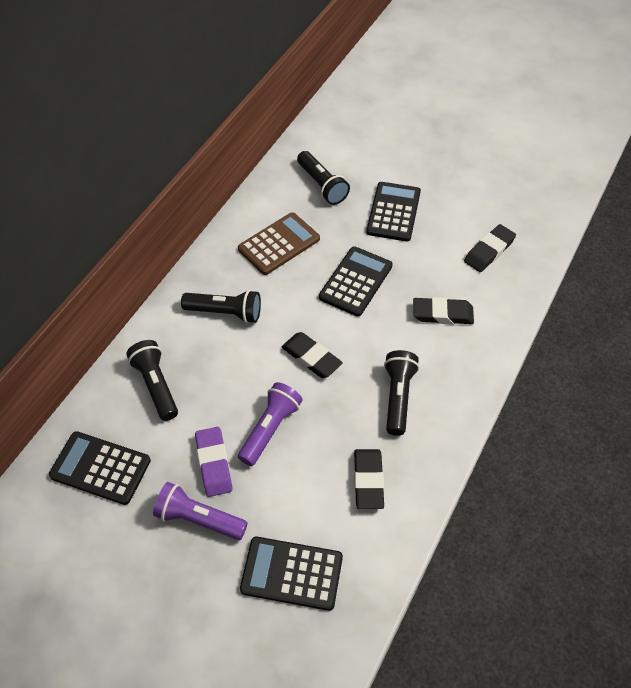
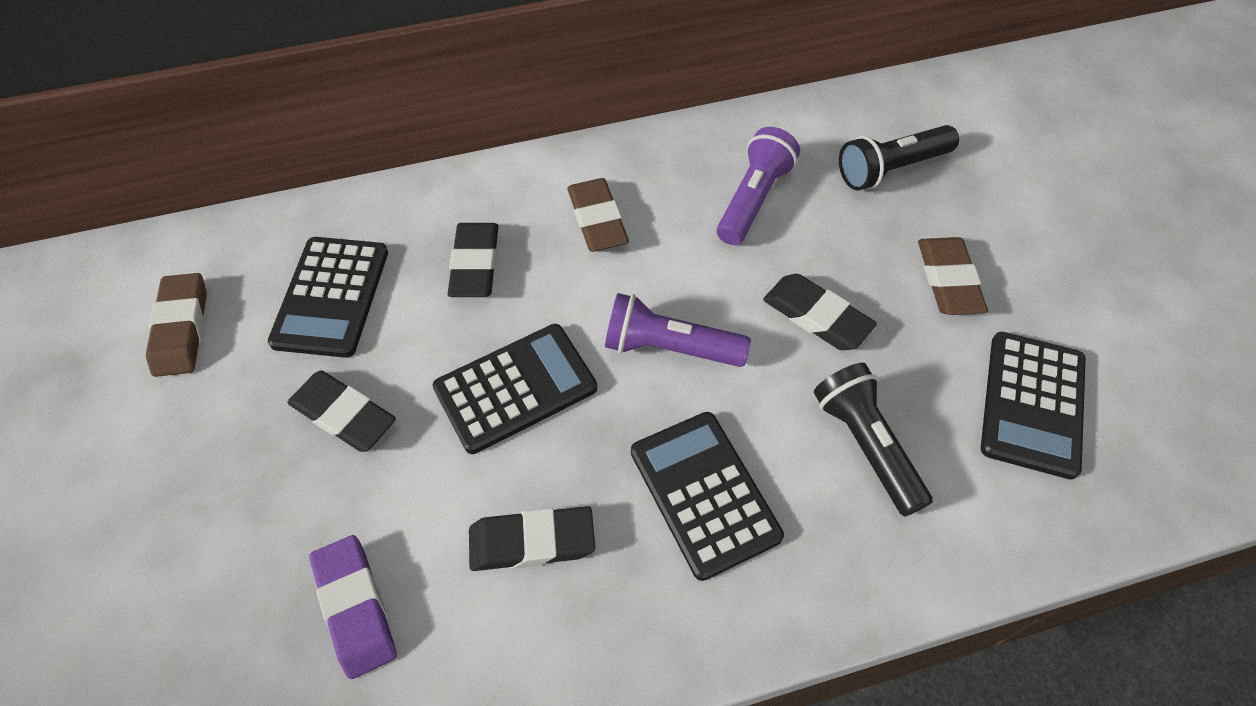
black flashlight: [126,340,178,421] [181,290,261,323] [297,151,350,205] [384,350,419,436] = 4 -> [814,363,933,517] [839,125,959,191] = 2
brown calculator: [238,212,320,275] = 1 -> none = 0
brown eraser: none = 0 -> [146,273,207,377] [567,178,629,252] [918,237,988,315] = 3

